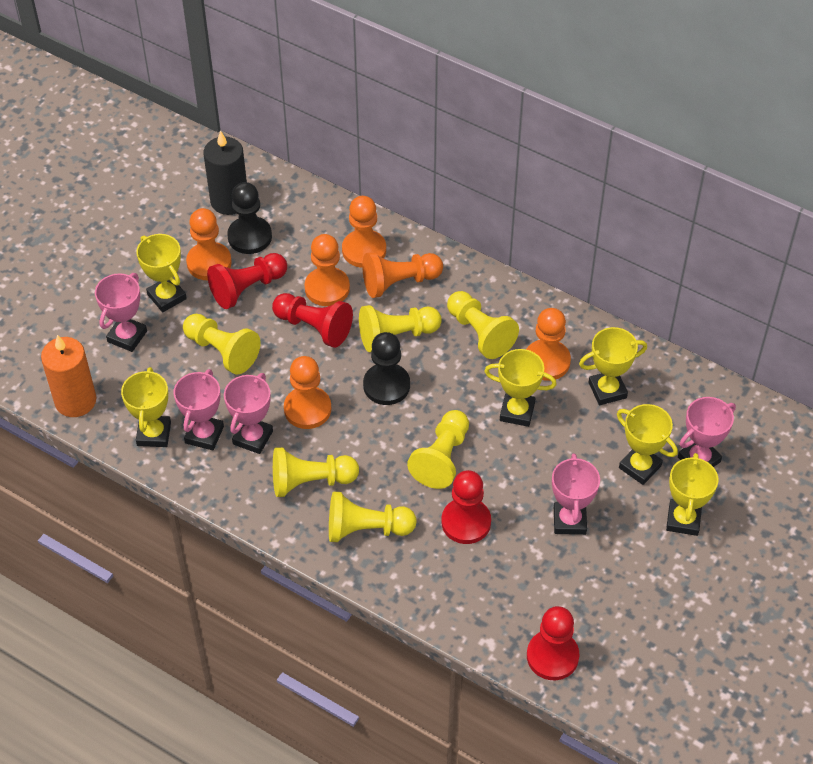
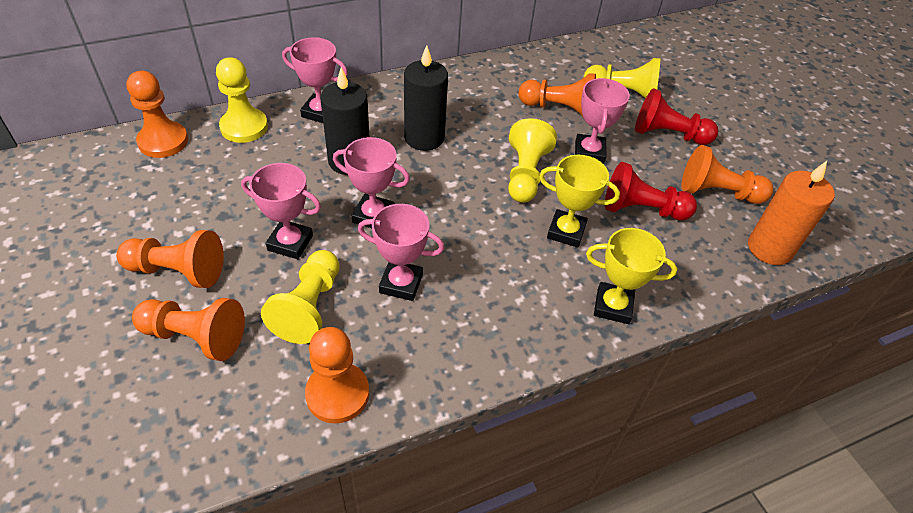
black candle: [203,131,247,215] = 1 -> [320,67,369,175] [404,45,448,151] = 2
black pawn: [227,182,272,254] [363,332,410,405] = 2 -> none = 0
red pawn: [207,253,287,309] [272,293,353,348] [441,470,491,544] [527,606,579,680] = 4 -> [605,162,697,220] [635,88,718,145] = 2
yellow pawn: [183,314,261,375] [273,447,359,497] [329,491,417,542] [359,305,442,352] [407,410,469,489] [447,291,519,359] = 6 -> [216,57,268,143] [261,250,340,344] [508,118,557,203] [584,58,660,99] = 4
yellow trophy: [121,367,171,447] [136,234,187,312] [484,349,557,427] [579,327,647,405] [617,404,678,485] [666,453,718,536] = 6 -> [539,155,620,248] [586,228,677,324] = 2

